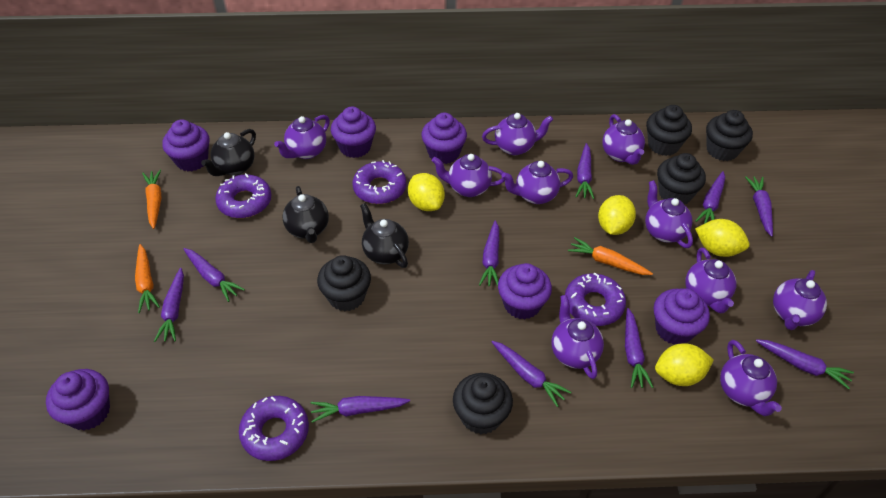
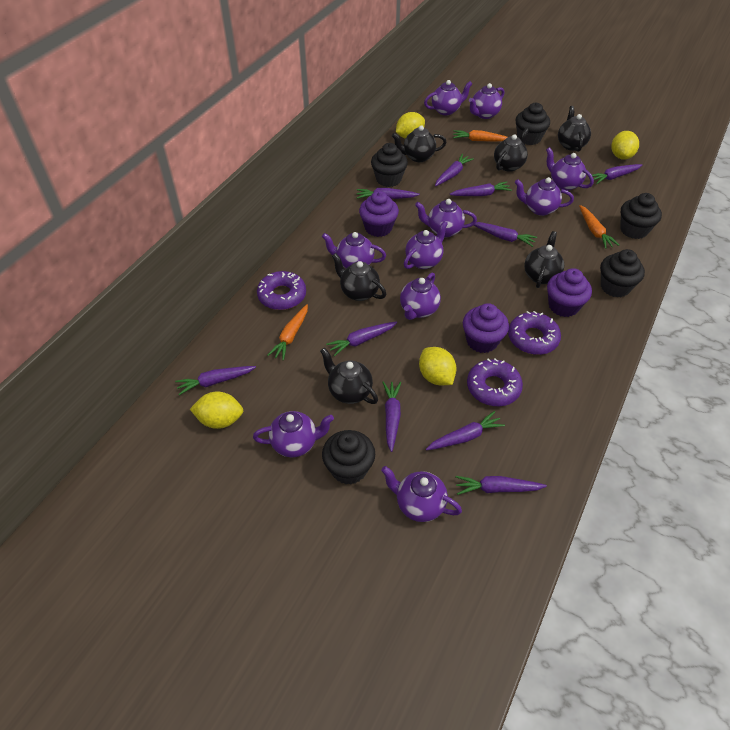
black teapot: [201,129,256,176] [282,186,329,243] [360,203,409,268] = 3 -> [320,348,378,404] [332,253,386,301] [392,125,447,162] [494,128,529,172] [524,231,564,288] [558,106,591,152] = 6
purple cupcake: [46,369,110,431] [162,119,209,171] [331,106,376,158] [421,113,467,164] [498,263,552,320] [654,288,710,345] = 6 -> [359,191,399,237] [463,303,509,353] [547,268,592,317] = 3
purple donut: [215,173,271,218] [239,396,309,461] [353,160,406,204] [565,272,626,326] = 4 -> [257,271,306,310] [467,359,523,406] [508,311,561,355] = 3

